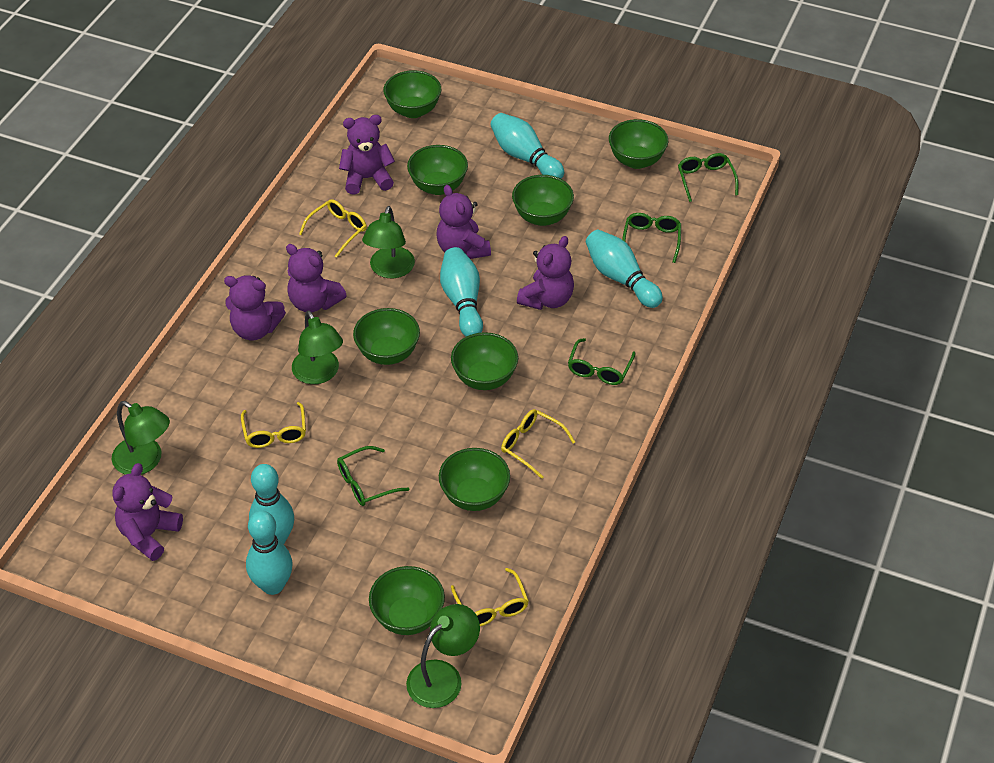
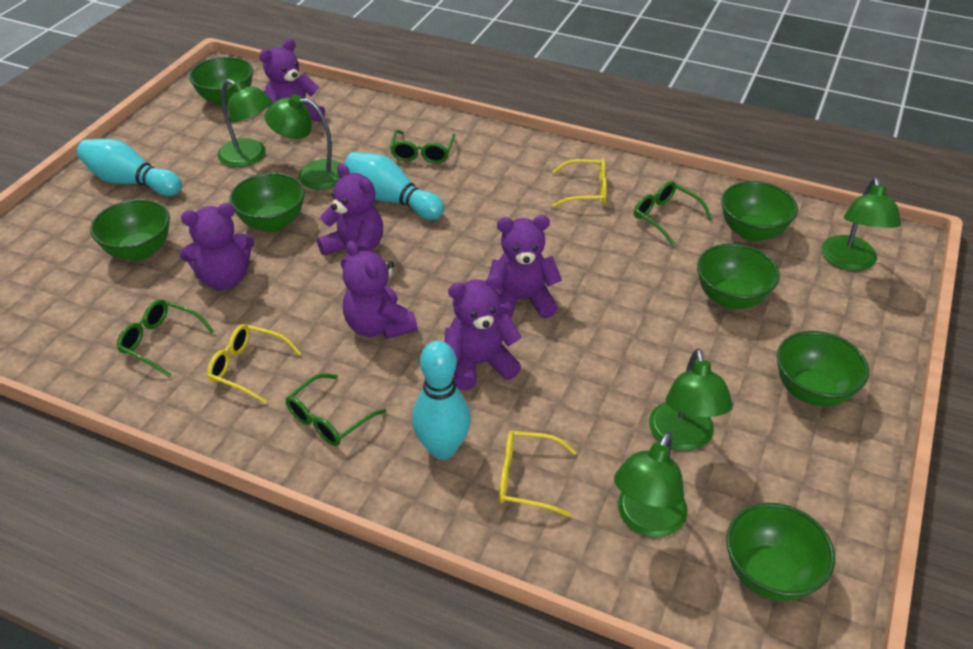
green bowl: [353,308,420,365] [369,566,445,635] [383,70,441,118] [407,145,468,195] [439,448,510,511] [451,332,518,390] [512,175,574,226] [609,119,668,169] = 8 -> [90,199,170,261] [189,57,253,106] [230,173,305,232] [697,243,780,309] [721,181,798,242] [726,503,835,601] [777,331,869,406] = 7
green lamp: [112,401,170,475] [292,310,343,384] [362,206,415,278] [406,604,480,708] = 4 -> [217,79,273,167] [264,94,341,190] [614,432,688,538] [649,349,733,451] [821,177,901,271] = 5
turquoise bowling pin: [246,511,293,595] [249,464,294,544] [440,247,483,336] [490,113,564,179] [586,230,663,308] = 5 -> [77,139,182,196] [344,152,444,220] [412,341,471,460] = 3
yellow glasses: [241,402,306,448] [299,199,367,258] [451,568,529,626] [501,409,575,479] = 4 -> [207,324,301,403] [499,431,577,517] [552,159,607,207] = 3

